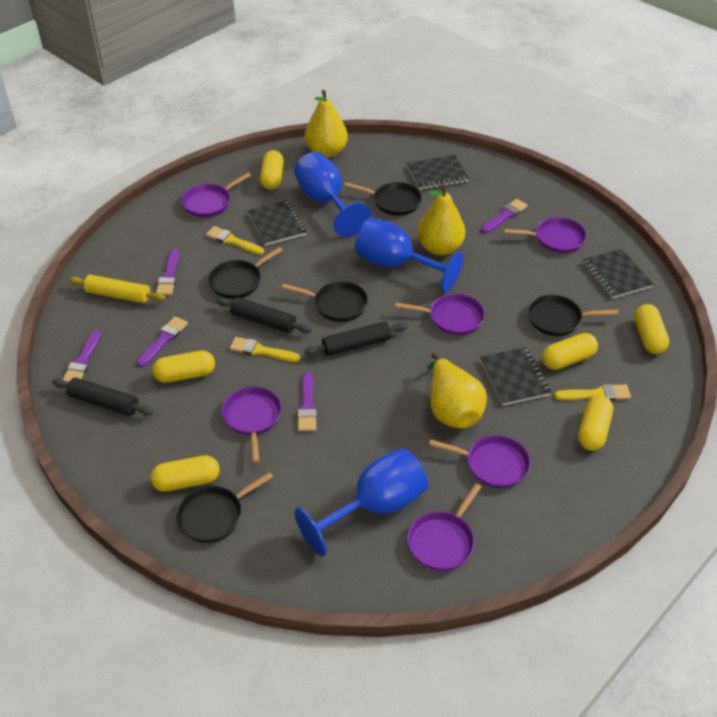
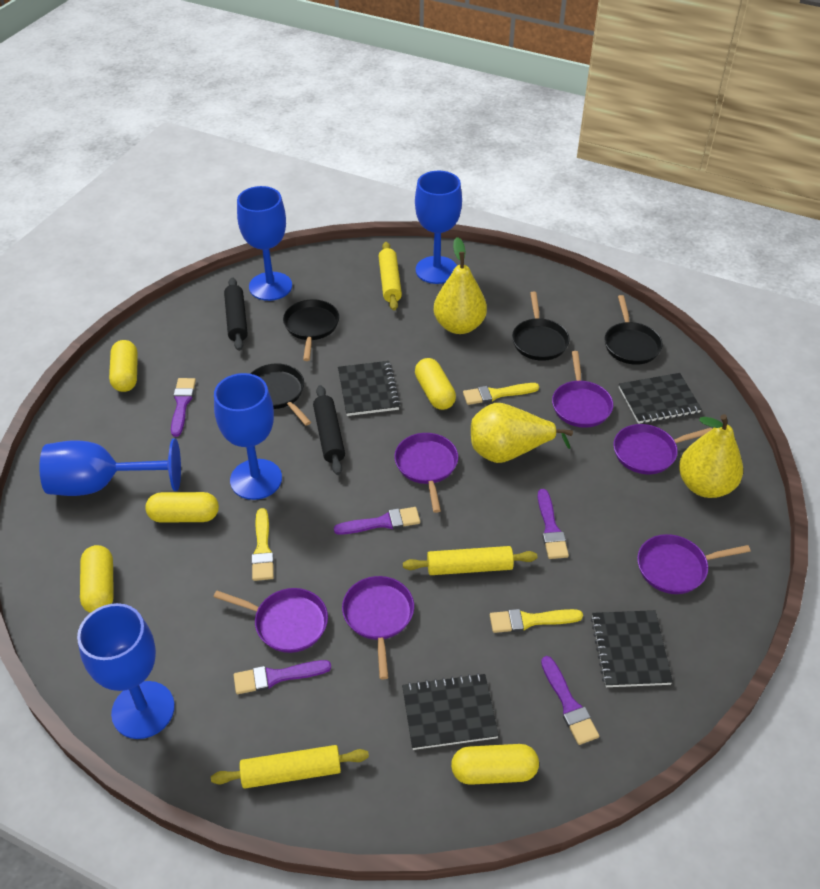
black pan: [176,472,273,543] [208,247,283,299] [282,281,368,322] [344,182,422,216] [527,295,619,336] = 5 -> [250,364,311,426] [283,299,339,361] [512,292,570,361] [604,295,663,365] = 4
black rolling pin: [52,378,154,416] [216,297,311,333] [304,322,408,356] = 3 -> [224,277,248,351] [313,385,345,475] = 2
blue goblet: [294,152,371,237] [294,448,428,557] [355,218,463,292] = 3 -> [39,439,181,496] [77,603,175,739] [214,373,282,500] [237,186,292,301] [415,171,462,284] = 5
yellow capsule: [151,455,219,492] [152,351,215,383] [260,150,284,190] [542,333,598,370] [578,396,613,451] [634,304,669,354] = 6 -> [80,545,114,613] [109,340,138,392] [145,492,219,522] [415,358,456,410] [451,744,539,785] = 5
yellow rolling pin: [69,275,166,303] = 1 -> [211,745,369,789] [378,242,402,310] [403,546,537,575] = 3

